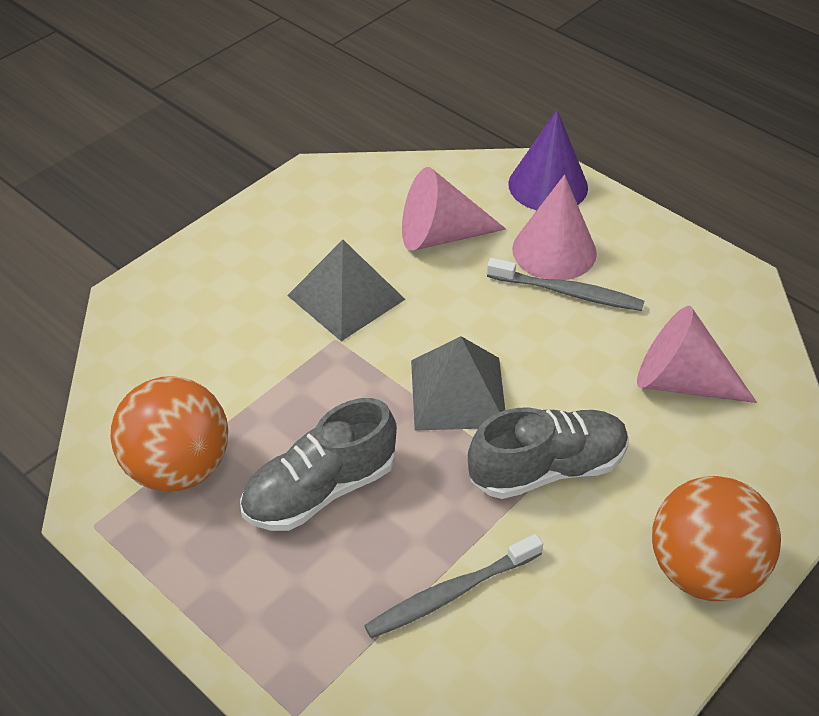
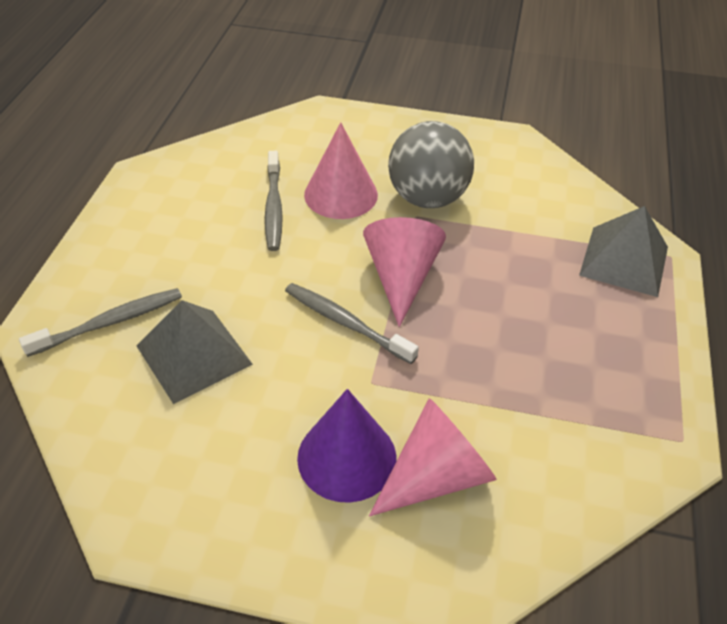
grey ball: none = 0 -> [388,121,474,208] = 1
grey shoe: [240,398,397,531] [468,408,628,499] = 2 -> none = 0
grey toothbrush: [364,534,543,639] [487,258,644,311] = 2 -> [19,288,182,357] [265,151,283,251] [285,283,419,364] = 3
orange ball: [110,376,228,492] [652,476,781,601] = 2 -> none = 0

